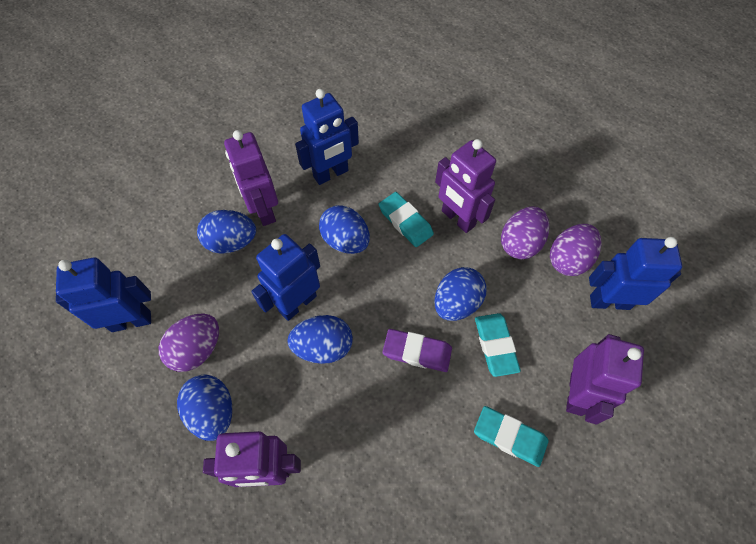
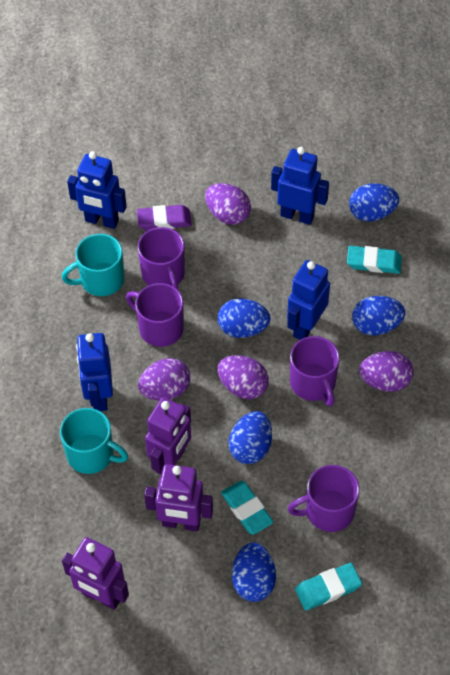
purple egg: [159,313,219,372] [501,206,549,259] [550,224,601,276] = 3 -> [138,358,190,400] [205,183,251,225] [217,355,269,399] [359,351,413,392] = 4
purple mug: none = 0 -> [126,283,184,347] [138,227,185,290] [288,465,360,532] [290,336,340,406] = 4
purple robot: [203,431,301,487] [224,130,278,226] [435,139,496,233] [566,334,644,424] = 4 -> [62,537,129,610] [144,464,213,531] [145,397,191,475] = 3
turquoise mug: none = 0 -> [60,408,128,474] [62,234,124,296] = 2

